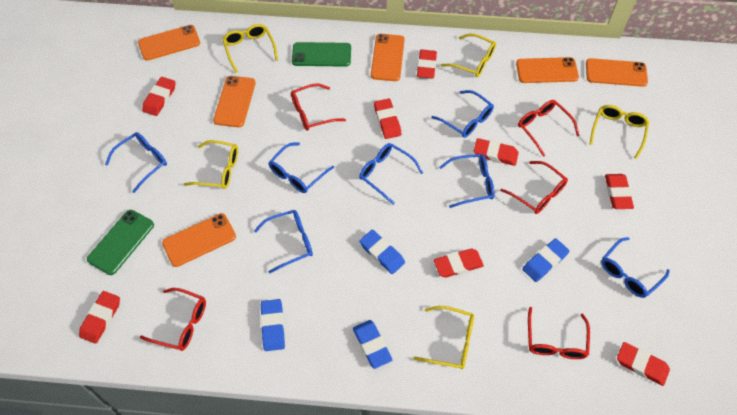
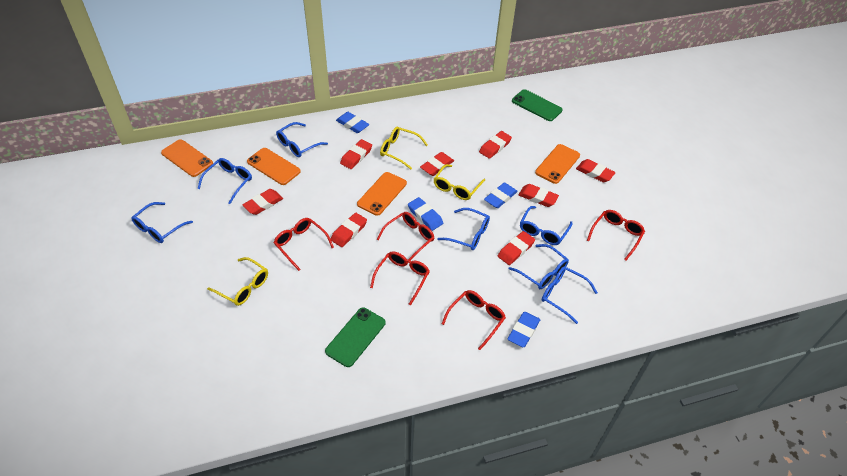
orange phone: [138,25,200,60] [162,213,236,267] [213,76,256,127] [371,34,405,81] [516,57,579,83] [586,58,648,87] = 6 -> [161,139,213,177] [247,148,301,185] [357,172,407,216] [535,144,580,184] = 4
yellow glasses: [184,140,238,189] [222,24,278,73] [414,306,474,369] [441,33,496,77] [589,105,649,159] = 5 -> [207,257,268,306] [380,127,428,169] [434,164,485,200] = 3

